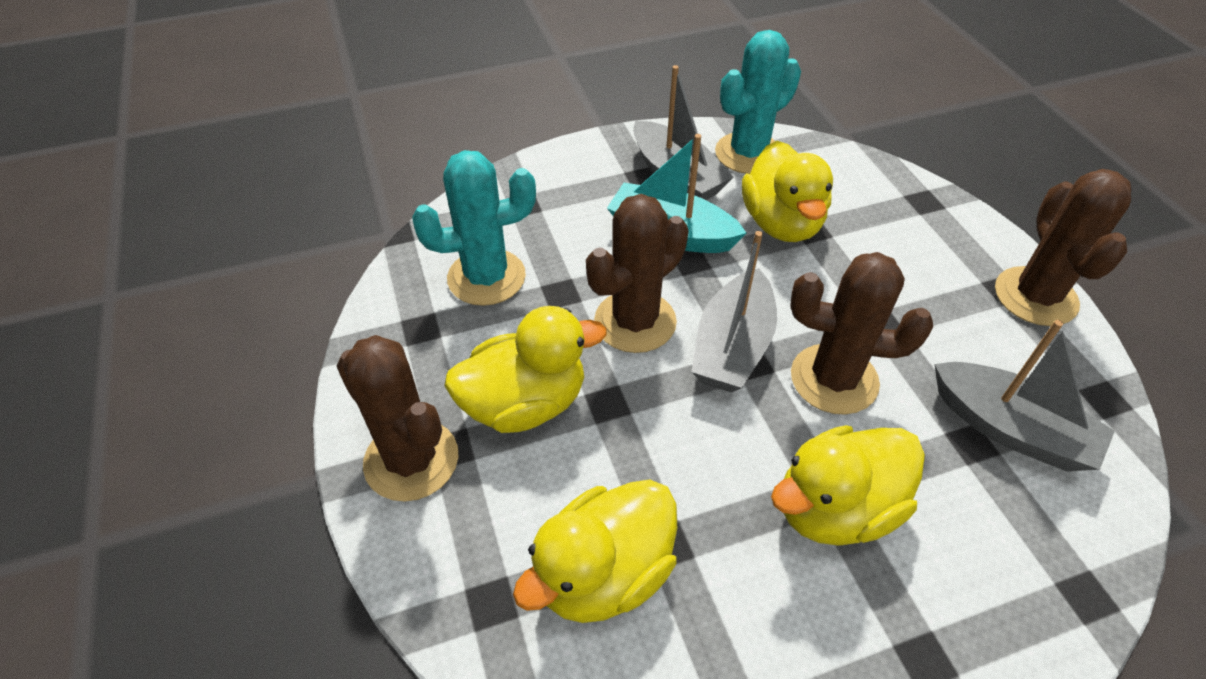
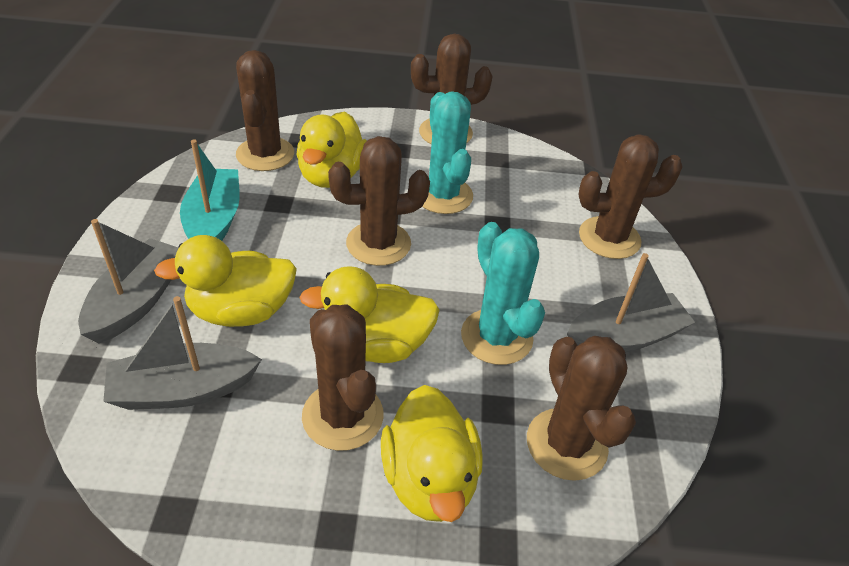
brown cactus: [337,335,458,502] [586,194,689,353] [790,252,933,415] [995,169,1131,326] = 4 -> [236,50,294,171] [302,305,384,451] [328,136,430,266] [411,33,493,144] [527,336,636,481] [578,135,683,259] = 6

